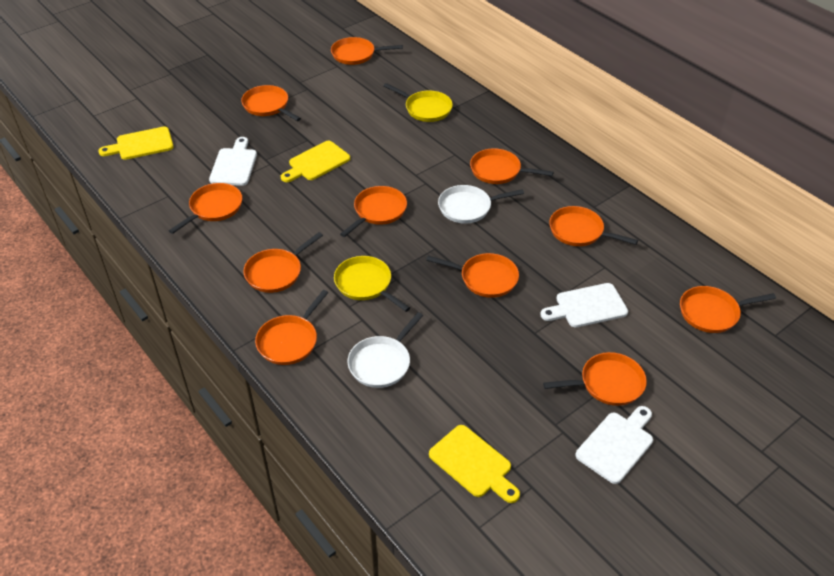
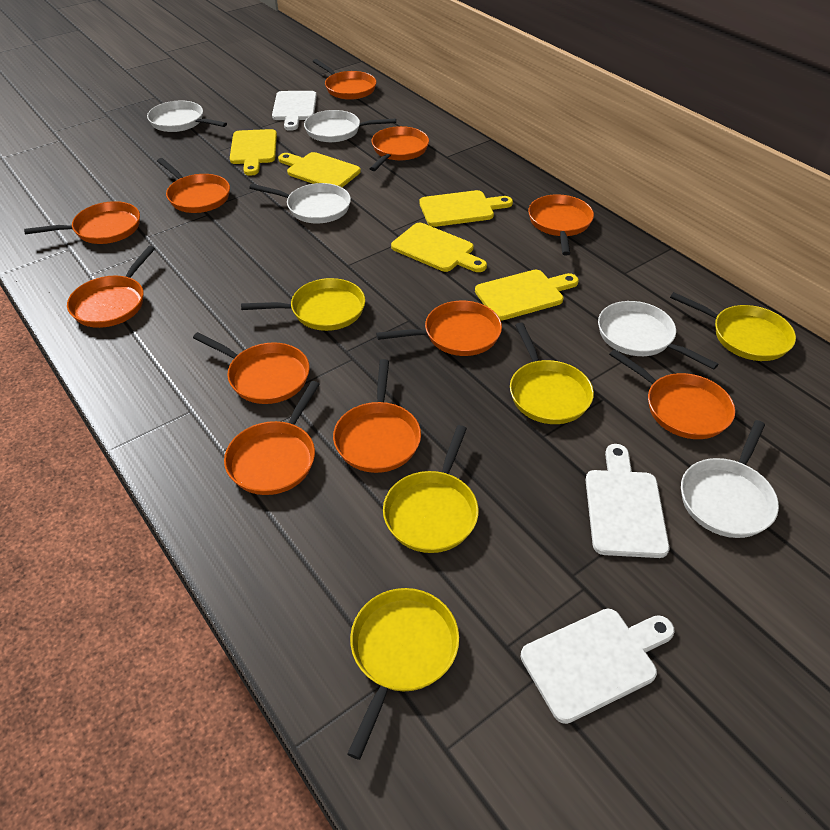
white pan: [347,312,423,388] [438,185,524,224] = 2 -> [147,100,227,132] [249,183,351,223] [304,110,396,142] [598,301,719,370] [681,420,779,538] = 5
yellow cutting board: [98,127,174,160] [281,141,350,182] [429,425,520,503] = 3 -> [230,129,277,176] [278,152,361,187] [391,223,487,272] [419,190,513,227] [475,270,579,321] = 5
yellow pan: [334,256,410,312] [383,83,453,122] = 2 -> [241,278,365,331] [347,588,459,760] [383,425,479,553] [510,323,594,424] [670,292,796,361] = 5

